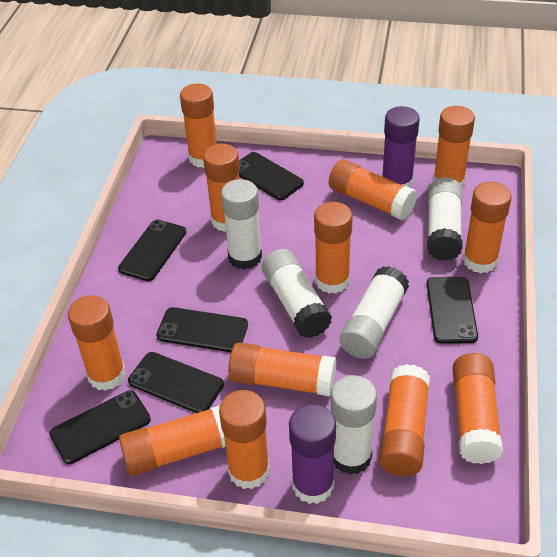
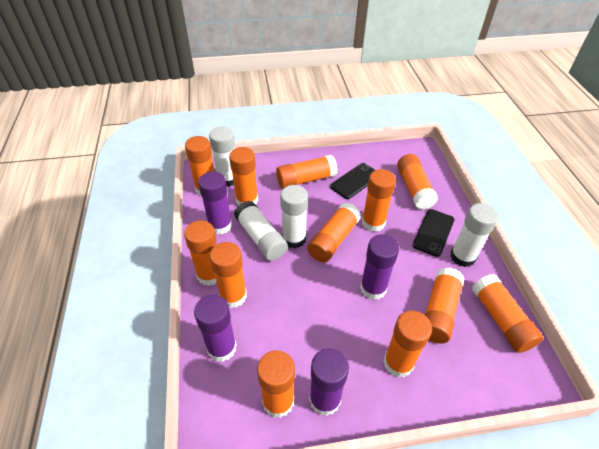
black phone: [49,390,151,464] [118,220,187,281] [128,352,224,413] [156,307,248,352] [239,152,304,200] [426,277,478,344] = 6 -> [330,163,375,199] [412,209,455,257] = 2
purple glue stick: [289,404,336,504] [382,106,420,188] = 2 -> [194,295,237,362] [198,171,232,235] [309,348,349,416] [360,234,399,300] = 4
white glue stick: [221,179,262,270] [262,249,332,338] [331,375,377,475] [340,266,409,359] [427,177,463,261] = 5 -> [209,127,235,187] [234,201,288,261] [280,185,308,248] [450,203,498,267] = 4

